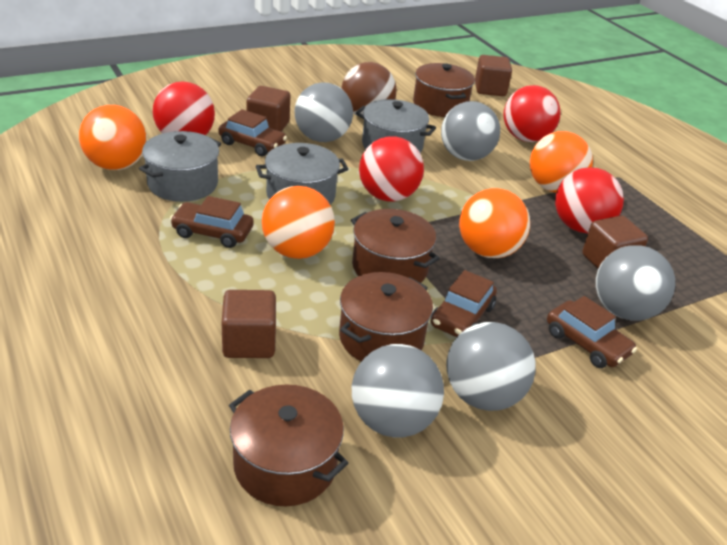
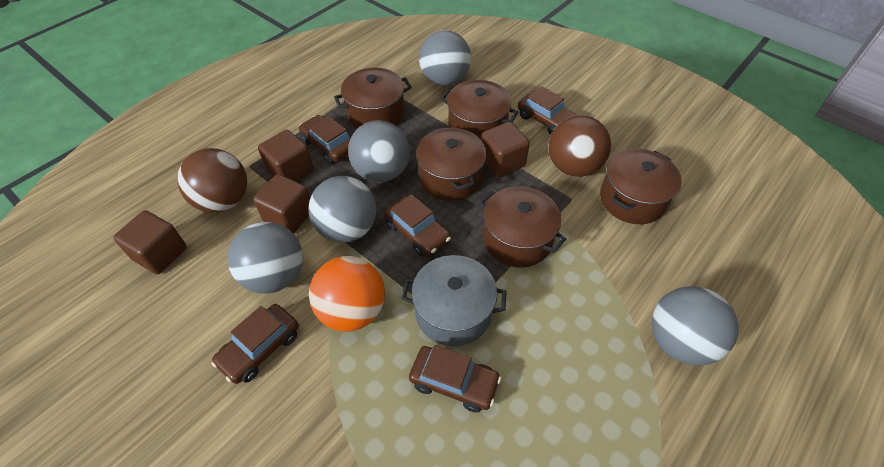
brown ball: [342,62,397,116] = 1 -> [177,148,247,213] [548,115,611,177] = 2
brown car: [170,196,254,248] [218,109,287,157] [430,270,497,337] [547,296,637,368] = 4 -> [211,304,299,384] [299,115,351,164] [384,194,451,257] [409,345,501,413] [518,86,577,135] = 5
brown pot: [229,385,348,506] [339,272,433,362] [351,209,440,283] [413,63,475,117] = 4 -> [334,68,412,128] [416,127,487,201] [441,80,518,139] [479,186,566,268] [600,149,682,224] = 5
grey pot: [139,131,221,202] [256,143,348,205] [356,99,436,153] = 3 -> [401,255,507,346] = 1
orange ball: [79,105,147,170] [262,186,335,259] [459,188,530,258] [530,131,593,193] = 4 -> [309,256,385,332] = 1
red ball: [153,81,215,135] [359,136,424,202] [503,85,560,142] [555,167,624,233] = 4 -> none = 0

